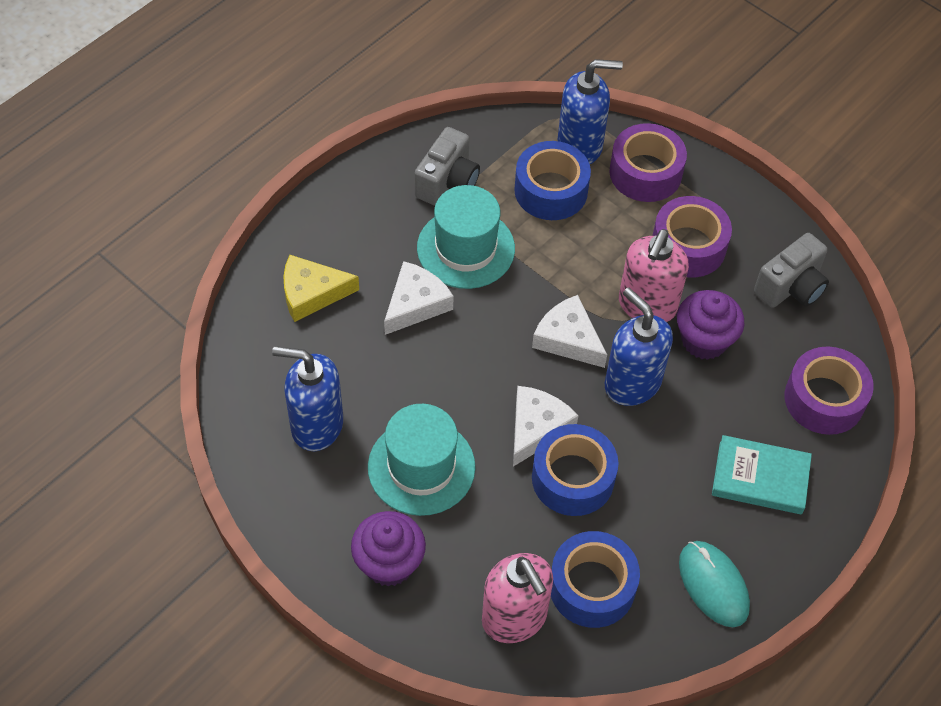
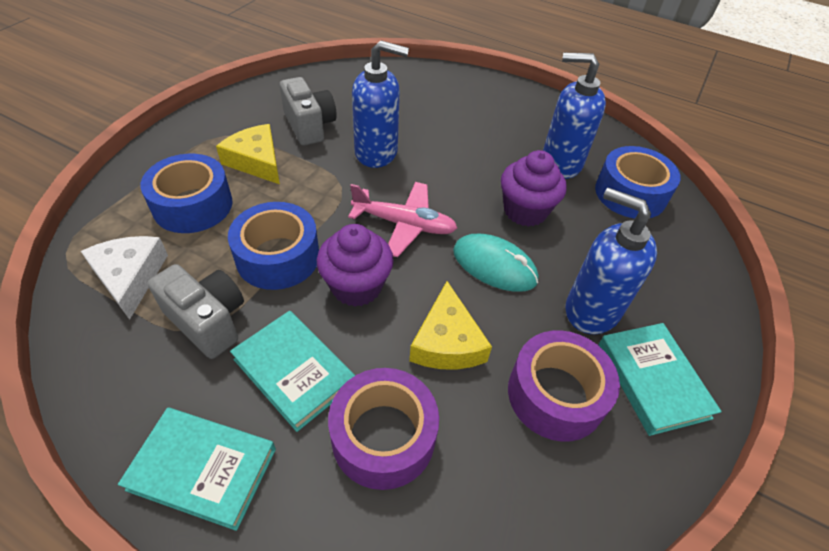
pink plane: none = 0 -> [348,182,457,257] = 1
pink soap dispenser: [482,553,553,643] [619,229,689,322] = 2 -> none = 0
purple tape: [609,123,687,202] [652,196,732,277] [785,347,874,435] = 3 -> [328,368,439,490] [508,330,620,442] = 2
turquoise book: [712,435,812,514] = 1 -> [118,408,276,531] [230,311,355,432] [598,323,722,436] = 3
turquoise hat: [368,404,475,516] [417,185,515,289] = 2 -> none = 0
white cheese: [384,261,454,335] [513,386,578,467] [532,295,607,368] = 3 -> [81,236,168,320] = 1
yellow cheese: [283,255,359,322] = 1 -> [216,124,280,184] [409,281,492,369] = 2

